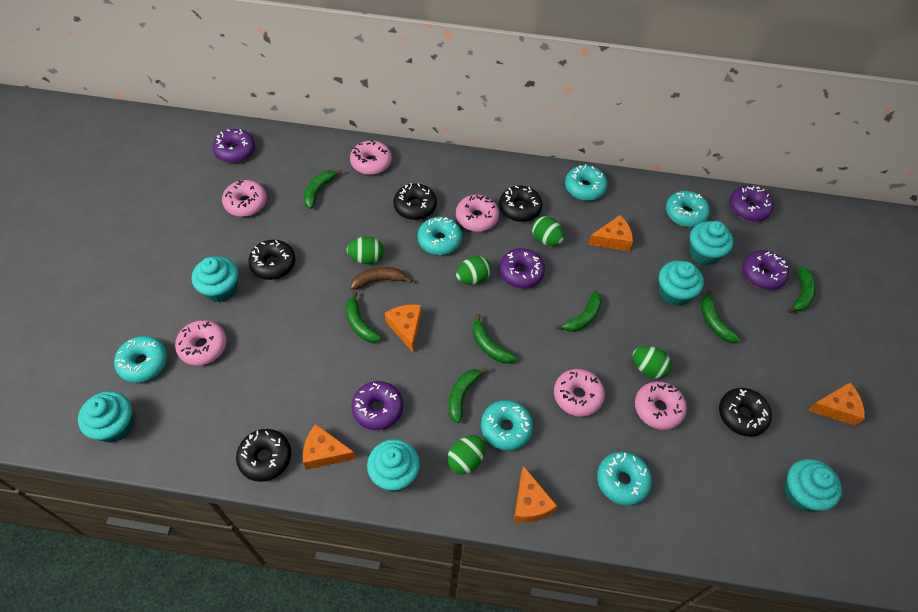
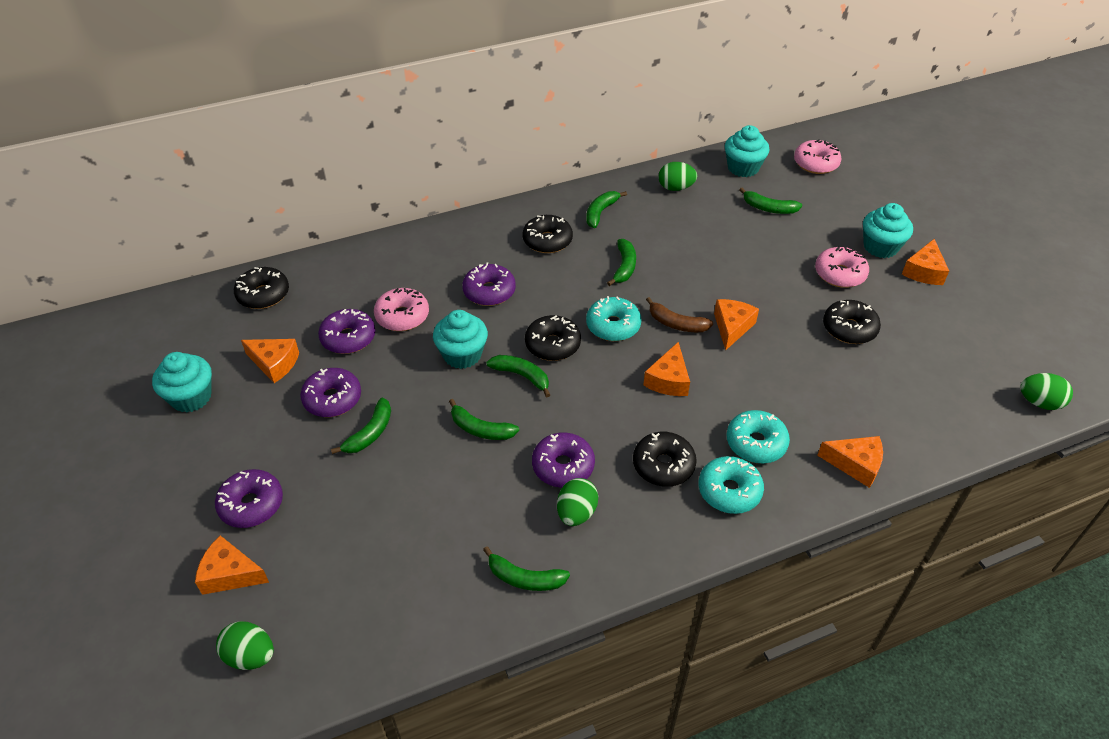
green egg: [346,237,384,264] [447,435,485,474] [456,256,491,285] [532,216,564,246] [632,346,672,379] = 5 -> [216,621,274,670] [557,478,599,526] [658,162,697,191] [1020,373,1073,410] = 4
orange cheese: [303,424,356,469] [385,304,422,352] [514,466,557,522] [588,215,633,251] [808,382,865,426] = 5 -> [195,536,269,595] [241,339,299,383] [643,342,690,396] [714,299,759,351] [817,436,883,488] [902,239,949,285] = 6
pink donut: [175,320,227,366] [222,180,267,217] [350,140,392,175] [456,195,499,232] [554,369,605,417] [635,381,687,430] = 6 -> [374,288,429,331] [794,139,841,174] [815,246,869,288] = 3
turquoise cupcake: [78,391,134,443] [192,256,238,302] [367,439,420,491] [659,261,704,306] [689,221,733,265] [784,459,842,511] = 6 -> [152,352,212,412] [433,310,488,369] [725,125,769,177] [863,203,913,258] = 4
turquoise donut: [114,336,167,383] [417,217,462,255] [481,400,533,450] [565,164,607,201] [597,452,652,505] [666,191,710,227] = 6 -> [586,296,642,341] [699,456,764,514] [727,410,790,463] = 3

